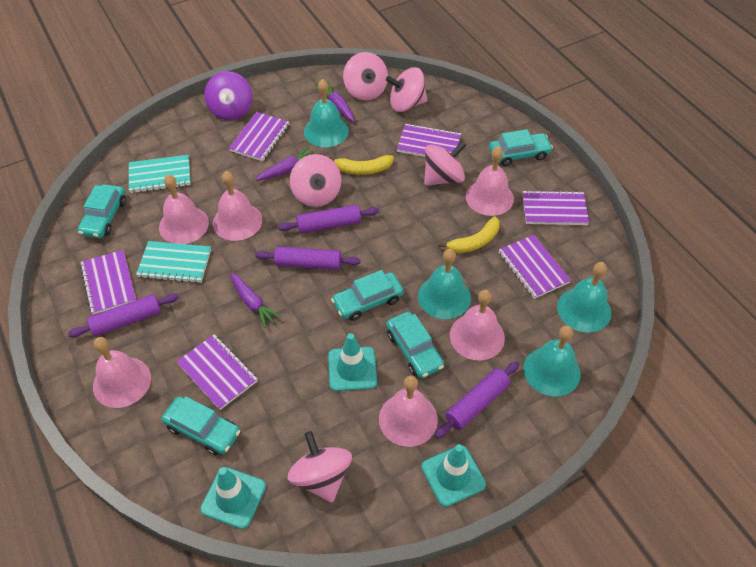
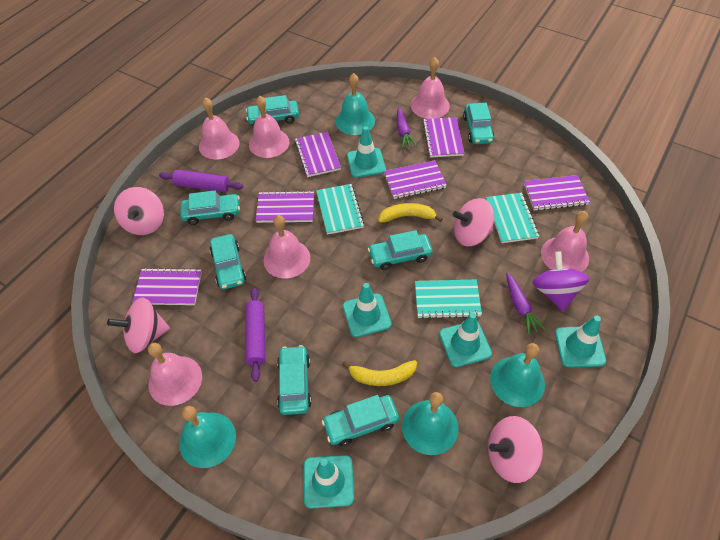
pink spinning top: [288,431,352,503] [290,154,342,207] [343,52,388,100] [386,67,427,112] [424,141,466,186] = 5 -> [107,297,170,353] [114,187,164,235] [453,198,494,246] [488,416,543,483] = 4
purple carrot: [230,273,281,328] [255,147,314,181] [315,82,355,122] = 3 -> [397,107,417,148] [506,272,546,335] = 2
purple rolling pin: [68,293,179,337] [255,247,360,270] [278,205,379,233] [435,361,519,438] = 4 -> [159,169,243,192] [245,287,266,382] = 2
turquoise car: [78,184,126,238] [161,396,240,455] [331,270,404,321] [386,312,444,378] [489,129,553,166] = 5 -> [180,190,240,225] [210,234,246,289] [246,95,299,124] [277,345,312,415] [322,395,399,447] [368,230,433,270] [463,103,494,144] = 7
turquoise notebook: [129,155,191,193] [136,241,211,283] = 2 -> [316,184,364,235] [415,280,482,319] [486,193,539,243] = 3
turquoise traffic cone: [200,467,266,529] [328,333,377,391] [421,444,486,507] = 3 -> [304,455,354,509] [343,283,392,337] [347,126,386,178] [439,313,492,367] [555,316,606,367] = 5

